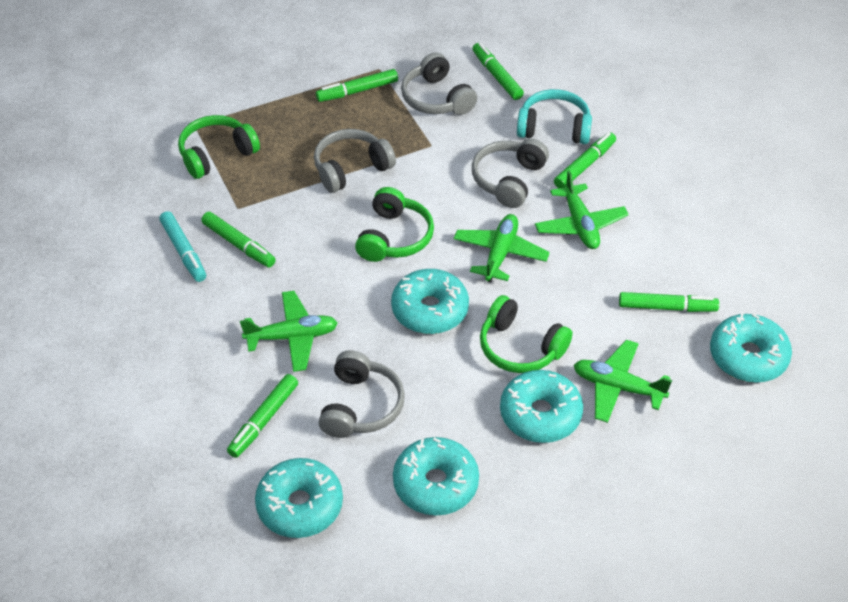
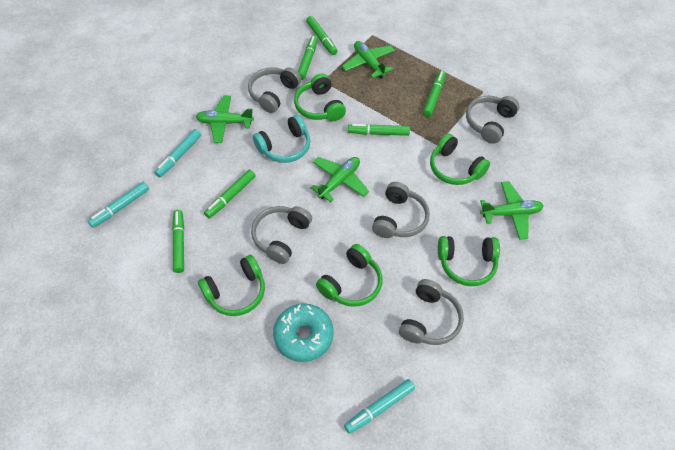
green headphones: [178,115,260,179] [355,187,434,262] [480,295,573,373] = 3 -> [198,255,265,316] [294,74,346,121] [316,244,383,307] [430,134,490,185] [438,236,500,286] = 5
grey headphones: [314,129,396,193] [318,350,405,438] [401,52,477,115] [472,139,549,208] = 4 -> [248,67,301,113] [251,206,312,264] [372,182,430,238] [399,279,464,345] [466,96,519,144] = 5
turquoise donut: [255,458,343,538] [391,269,469,334] [393,437,479,516] [500,370,583,443] [710,313,792,383] = 5 -> [273,303,334,362] = 1
turquoise marker: [159,211,206,282] = 1 -> [88,182,149,228] [154,129,201,177] [344,379,415,434] = 3

